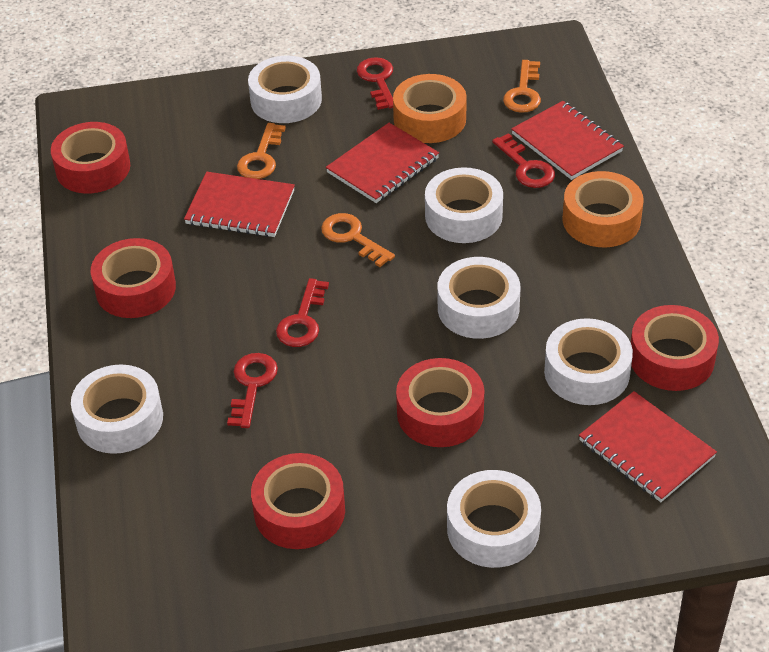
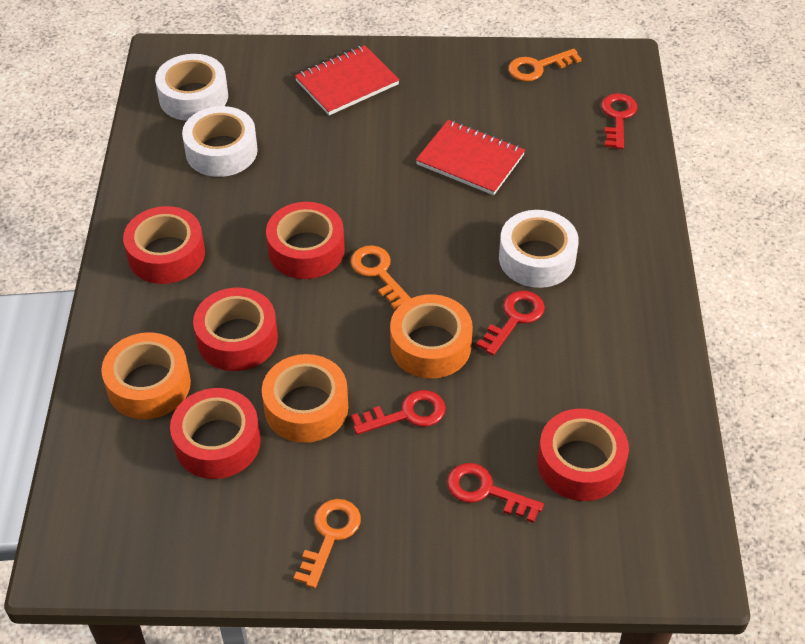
orange tape: [393,74,467,143] [563,171,644,247] = 2 -> [101,333,191,419] [262,354,348,443] [390,294,473,378] = 3
red notebook: [184,172,295,237] [326,123,439,203] [511,101,624,180] [579,391,717,502] = 4 -> [295,45,400,115] [416,120,525,195] = 2
white tape: [71,365,163,454] [248,56,322,123] [425,167,503,243] [438,257,520,339] [447,470,541,568] [544,318,633,405] = 6 -> [155,54,228,121] [182,106,258,177] [499,210,579,288] = 3

